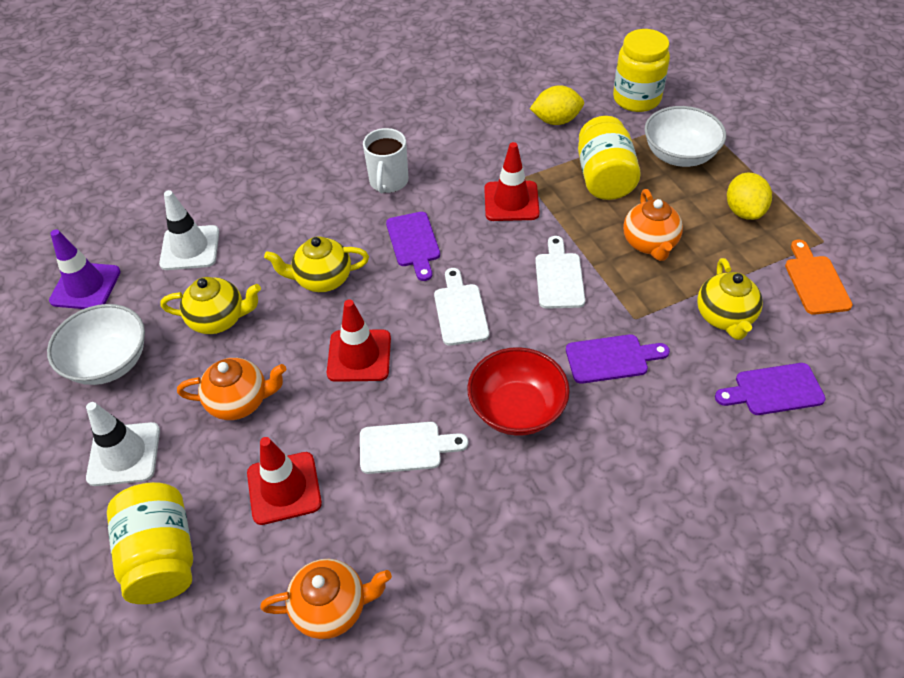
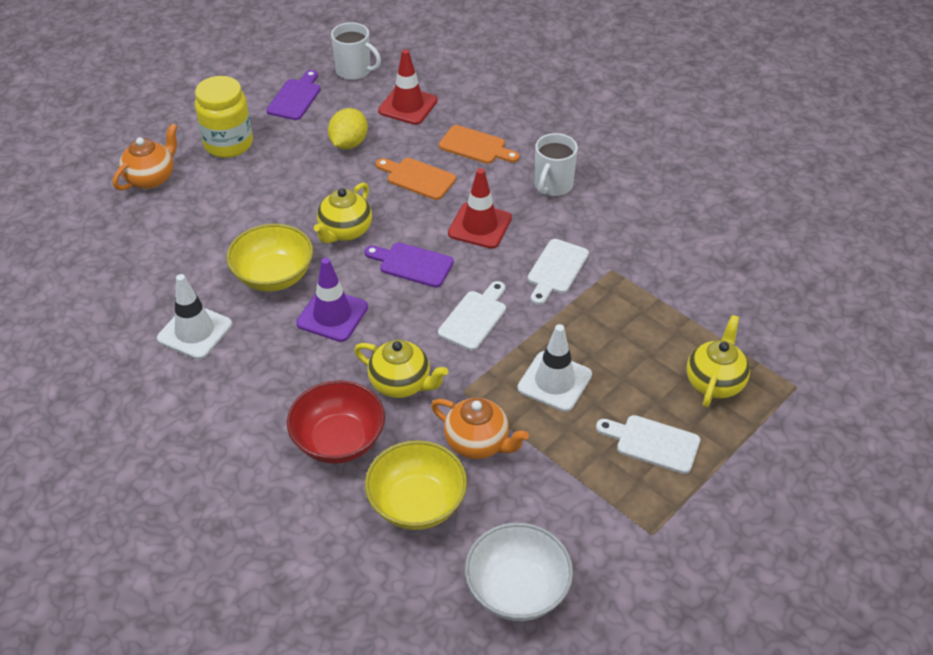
orange cutting board: [785,240,853,315] = 1 -> [376,158,456,200] [439,125,520,164] = 2
orange teapot: [177,358,286,420] [260,559,392,639] [623,189,683,261] = 3 -> [113,124,178,191] [431,398,529,459] = 2
purple cutting board: [386,212,440,281] [566,334,670,384] [715,363,826,415] = 3 -> [266,70,321,120] [364,242,454,288] = 2
red traffic cone: [247,437,322,525] [327,299,391,382] [484,142,540,221] = 3 -> [378,49,438,125] [448,168,512,249] = 2
white bowl: [47,304,145,385] [644,106,726,167] = 2 -> [465,522,573,621] = 1
white mug: [363,128,409,194] = 1 -> [331,22,381,80] [534,133,578,196] = 2
yellow bowl: none = 0 -> [227,224,313,292] [365,440,467,530] = 2
yellow jar: [107,482,193,604] [578,116,641,200] [613,29,670,112] = 3 -> [195,76,253,158] = 1
yellow lemon: [530,85,584,125] [727,173,772,220] = 2 -> [328,108,368,149] = 1

